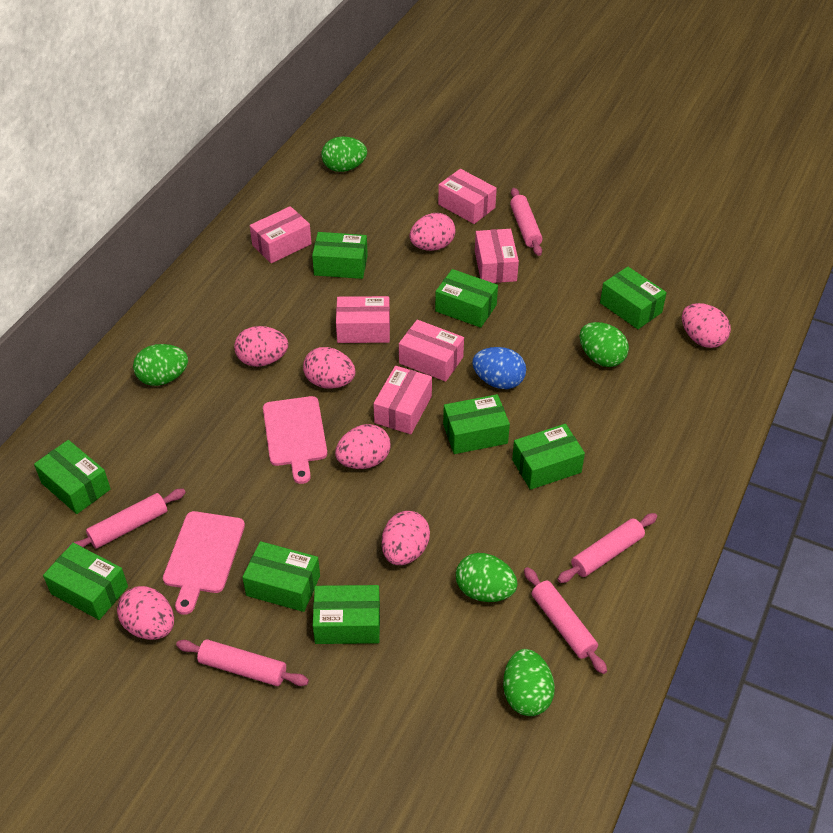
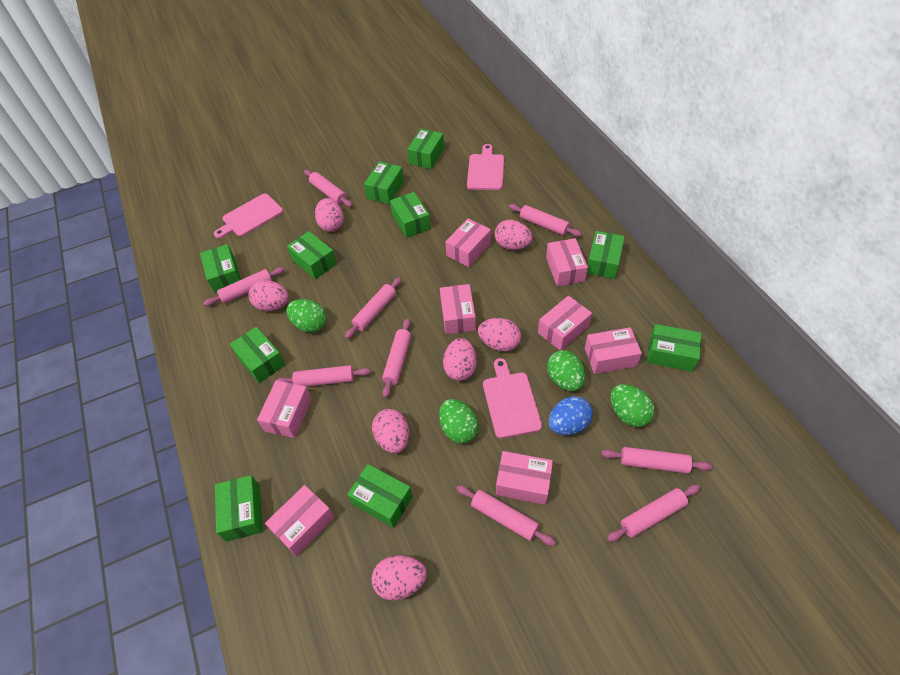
green box: [34,440,111,514] [43,543,128,620] [242,541,320,612] [312,232,368,279] [313,585,380,644] [435,269,498,328] [443,394,510,454] [512,424,585,490] [600,267,667,329] = 9 -> [200,244,241,293] [215,475,263,542] [230,327,285,383] [287,231,337,279] [347,464,413,528] [364,162,404,204] [390,192,431,238] [407,129,444,169] [587,231,625,279] [647,324,701,372] = 10
green egg: [133,344,188,386] [322,137,367,172] [456,553,518,602] [503,649,555,716] [580,322,629,367] = 5 -> [287,299,327,333] [439,399,478,444] [547,350,585,391] [611,384,655,427] = 4
pink box: [250,206,312,263] [336,296,390,343] [373,366,432,434] [399,320,464,382] [438,169,497,224] [475,229,519,283] = 6 -> [257,380,312,438] [265,485,335,556] [440,284,476,334] [445,218,491,267] [496,451,553,505] [538,296,592,351] [546,238,588,287] [585,327,642,374] = 8
pink cutting board: [163,511,245,615] [263,396,327,484] = 2 -> [214,194,283,238] [467,144,504,190] [483,358,542,439] = 3
pink rolling pin: [67,489,186,549] [176,639,309,686] [510,188,543,256] [524,567,607,674] [557,513,657,583] = 5 -> [203,267,285,306] [275,365,371,387] [304,170,353,207] [345,277,402,339] [382,318,411,398] [456,485,556,546] [509,204,582,237] [601,447,712,473] [607,485,700,542] = 9

